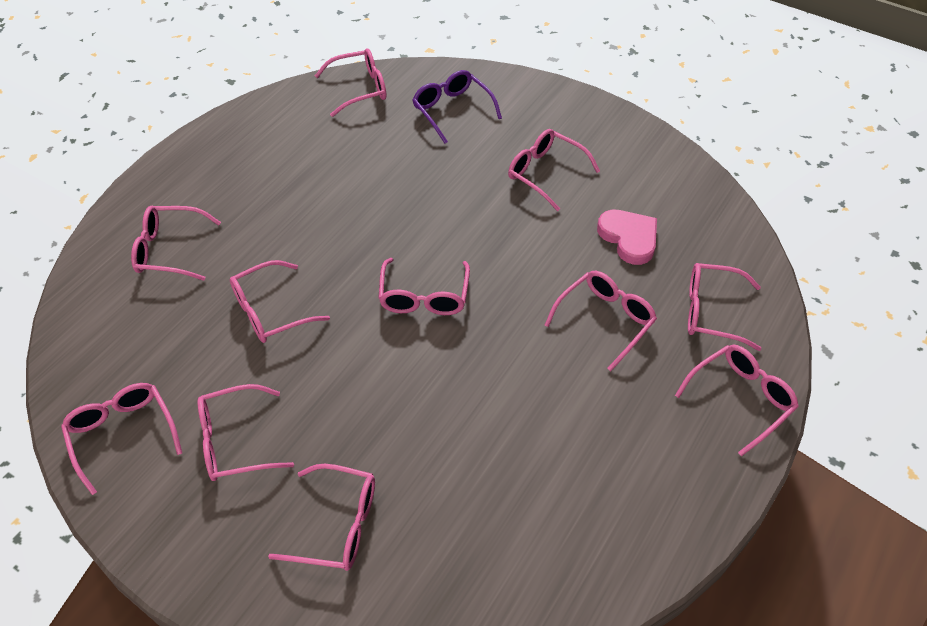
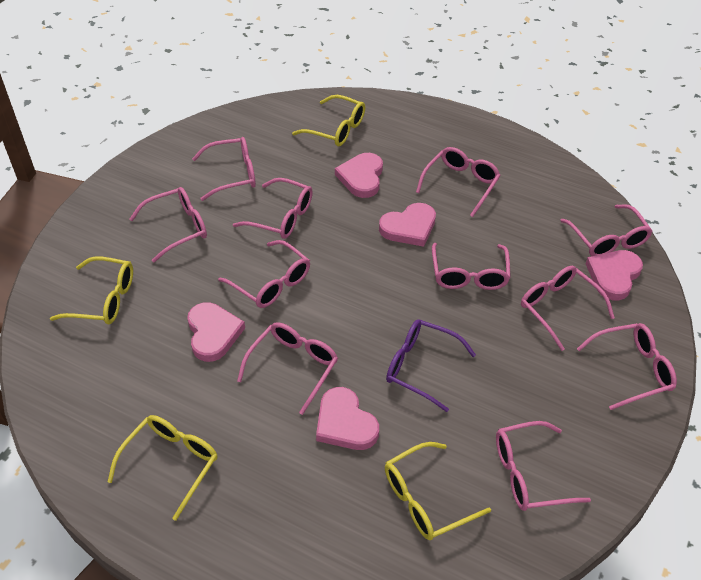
pink heart: [597,210,657,265] = 1 -> [187,302,245,362] [316,387,379,450] [335,153,383,198] [379,203,436,247] [586,250,643,300] = 5
yellow glasses: none = 0 -> [50,256,133,325] [108,415,218,521] [292,95,365,146] [385,442,491,540] = 4

